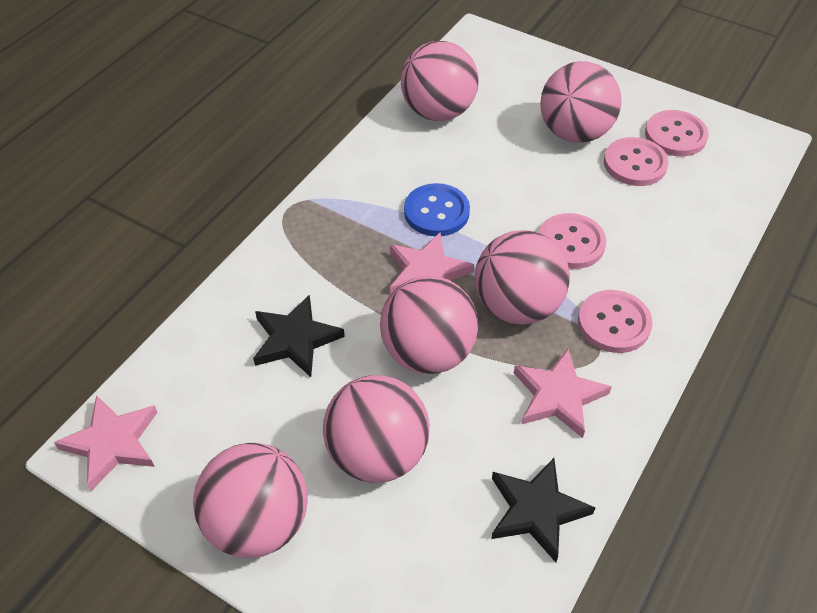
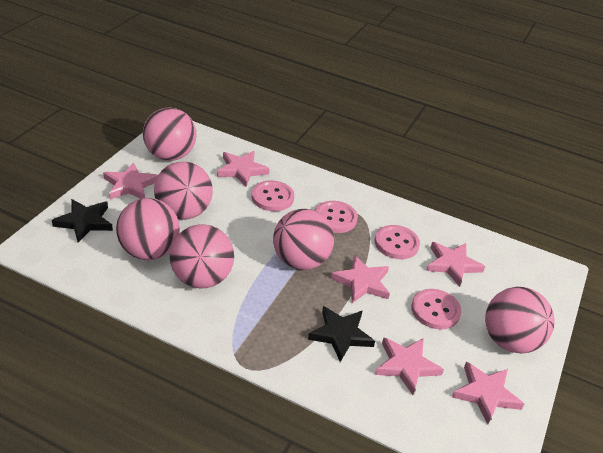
blue button: [404,183,470,236] = 1 -> none = 0
pink star: [54,395,158,491] [390,233,474,295] [514,349,612,438] = 3 -> [103,162,158,199] [217,151,269,187] [331,255,390,303] [375,337,444,395] [426,242,485,287] [452,362,524,424] = 6

